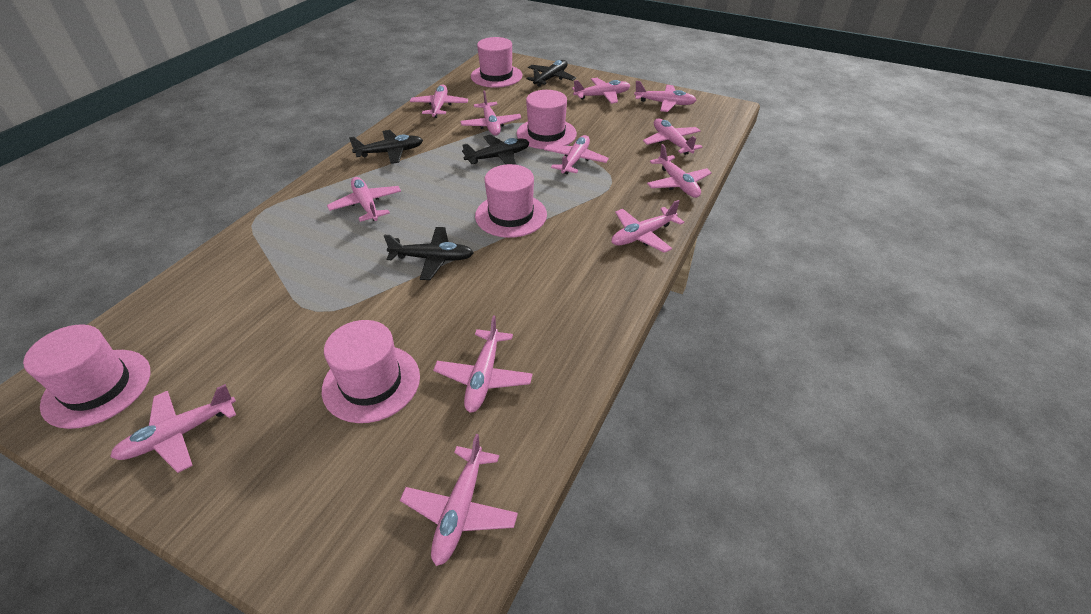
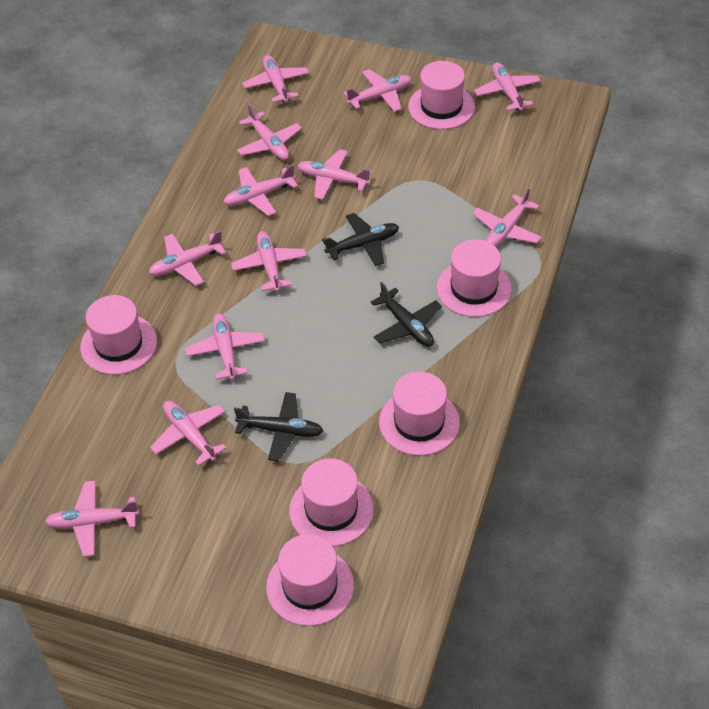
black plane: [349,130,423,164] [384,227,474,280] [462,135,530,165] [527,60,576,87] = 4 -> [234,392,323,461] [322,213,399,266] [371,282,442,347] = 3
pink hat: [23,324,150,429] [322,320,420,423] [471,37,523,88] [475,164,547,238] [517,90,577,149] = 5 -> [80,295,157,375] [266,534,354,626] [289,458,374,546] [379,372,460,456] [408,61,475,129] [437,239,512,317] = 6

